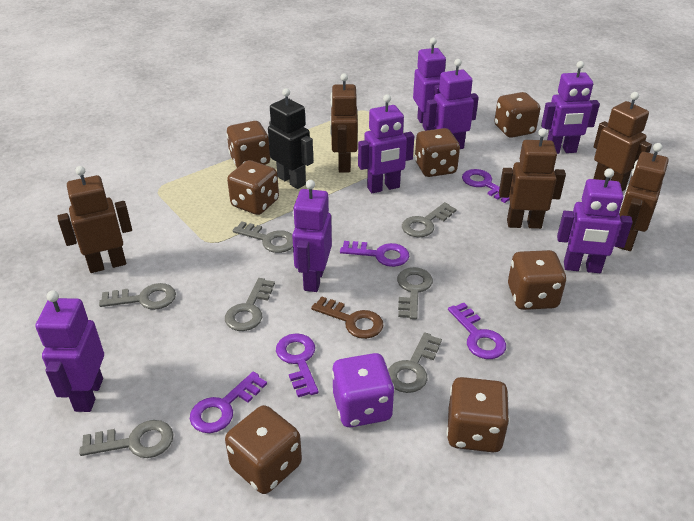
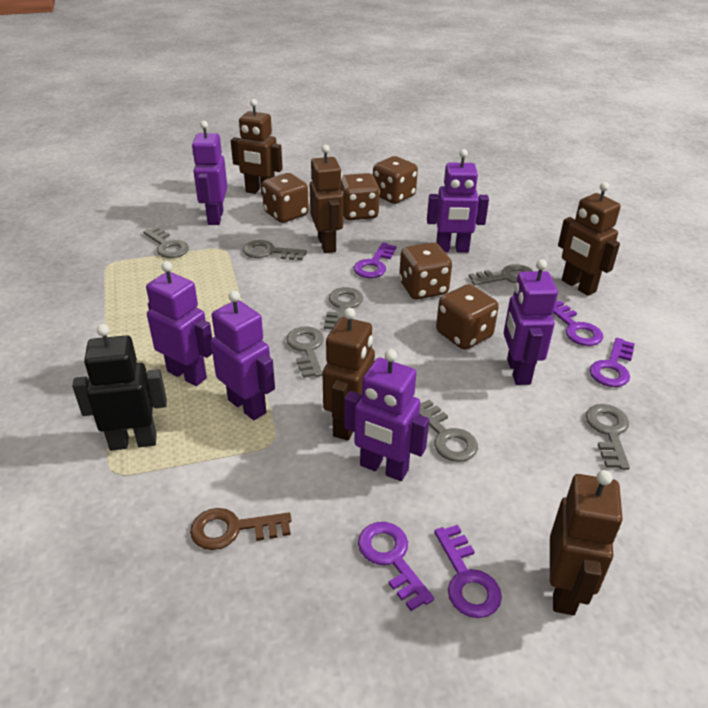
brown dice: [225,405,302,494] [226,121,270,168] [227,160,279,215] [415,128,460,177] [447,377,510,453] [494,92,540,138] [508,250,566,310] = 7 -> [262,173,309,223] [340,173,380,220] [373,156,418,204] [399,242,452,299] [436,284,499,350] = 5
purple dice: [332,353,395,427] = 1 -> none = 0
purple robot: [35,291,104,412] [292,180,332,292] [358,94,414,193] [413,38,446,131] [425,59,479,149] [541,61,600,154] [557,168,633,273] = 7 -> [146,261,212,386] [192,121,227,225] [211,291,275,420] [344,349,429,481] [427,149,489,253] [504,259,558,385] = 6

